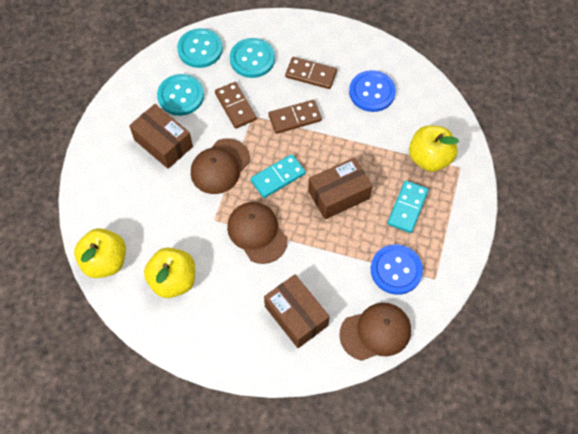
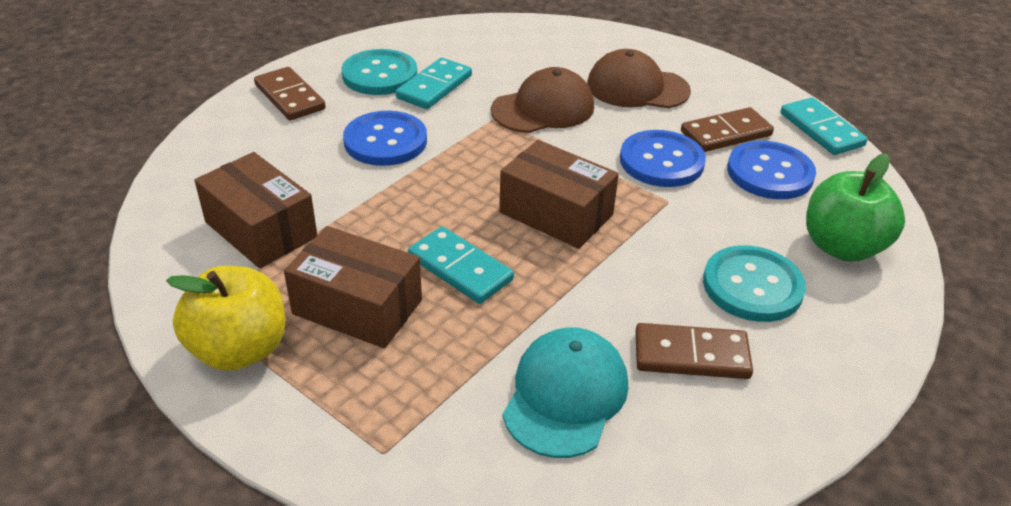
blue button: [349,70,396,112] [371,244,423,295] = 2 -> [343,111,427,166] [620,130,706,187] [727,141,816,199] = 3
brown cap: [191,138,250,194] [227,202,288,264] [339,303,411,361] = 3 -> [491,67,594,133] [587,49,691,108] = 2
green apple: none = 0 -> [806,154,905,262] = 1
turquoise button: [157,74,204,116] [177,28,223,68] [230,38,275,78] = 3 -> [342,49,417,95] [703,245,806,322] = 2
turquoise cap: none = 0 -> [503,327,628,458] = 1
turquoise domino: [250,154,306,198] [388,180,429,233] = 2 -> [396,58,472,109] [408,226,514,304] [780,97,868,155] = 3
yellow apple: [74,228,126,278] [144,247,195,298] [409,125,459,172] = 3 -> [166,266,285,371] = 1

